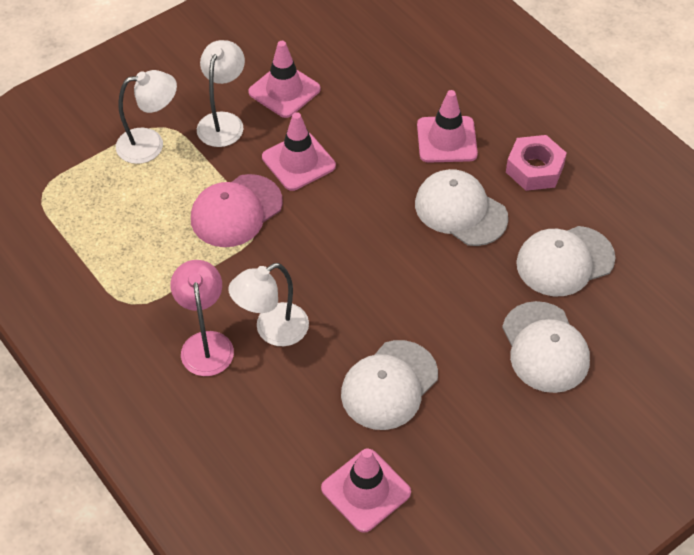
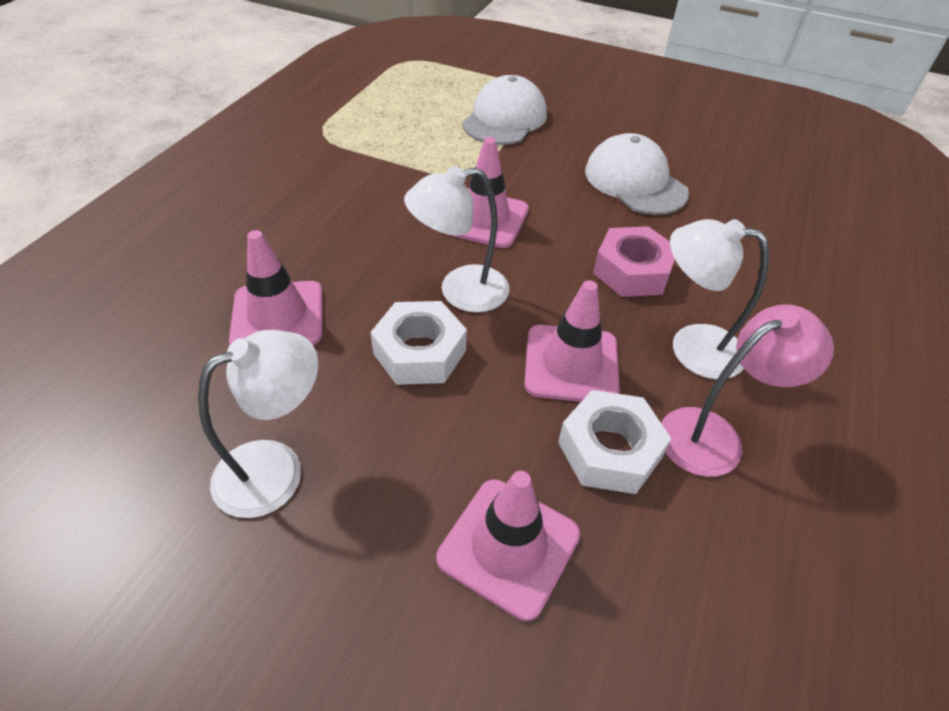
pink cap: [191,174,283,247] = 1 -> none = 0
white cap: [341,340,438,430] [415,169,508,246] [502,301,590,393] [516,226,615,296] = 4 -> [462,75,547,145] [585,133,689,215] = 2
white nut: none = 0 -> [370,301,467,385] [558,390,672,494] = 2

